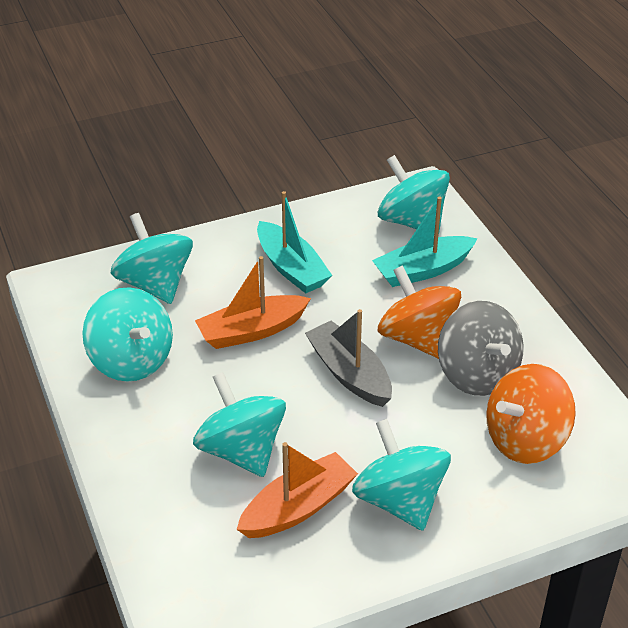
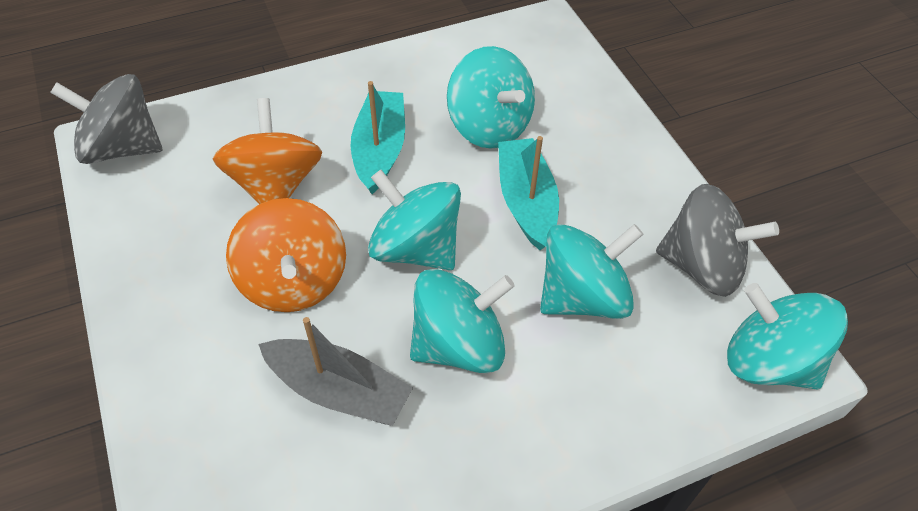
grey spinning top: [438,301,524,396] = 1 -> [50,74,162,164] [656,184,779,297] = 2
orange boat: [195,256,311,349] [236,442,358,538] = 2 -> none = 0

